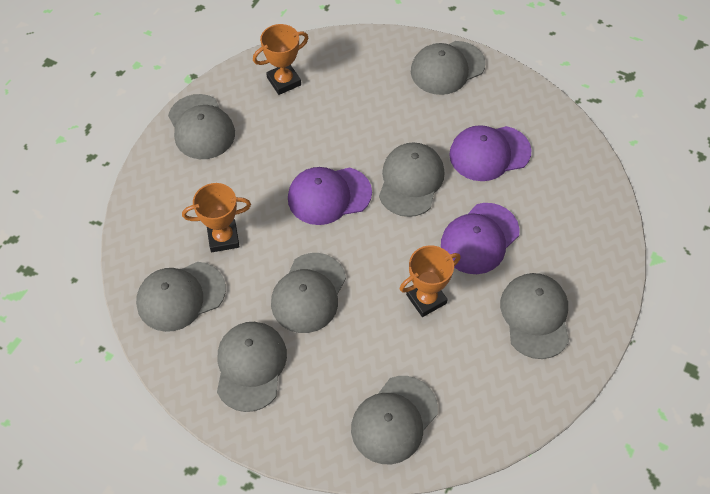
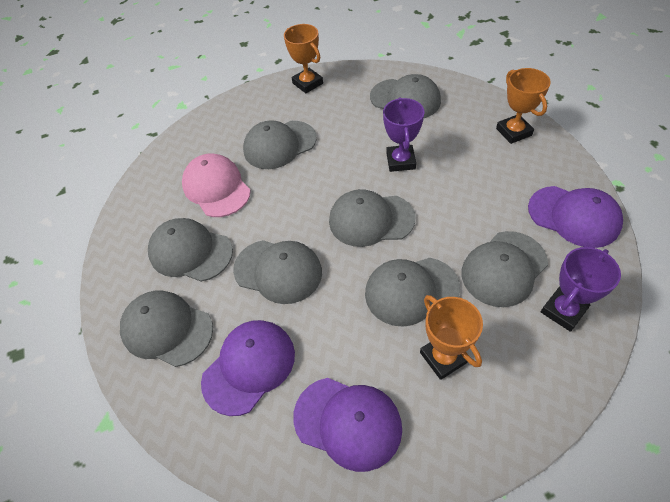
pink cap: none = 0 -> [182,153,251,217] = 1
purple trophy: none = 0 -> [383,98,424,172] [541,247,621,332] = 2

